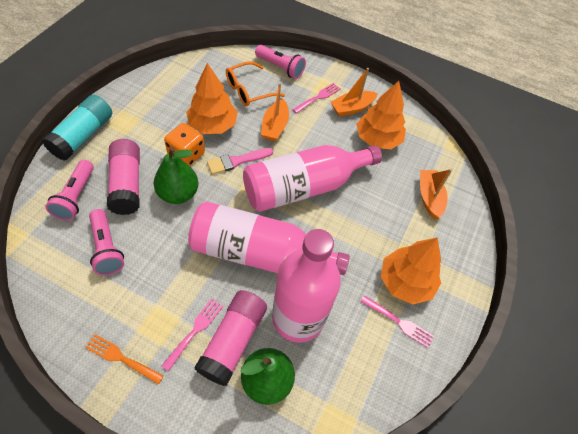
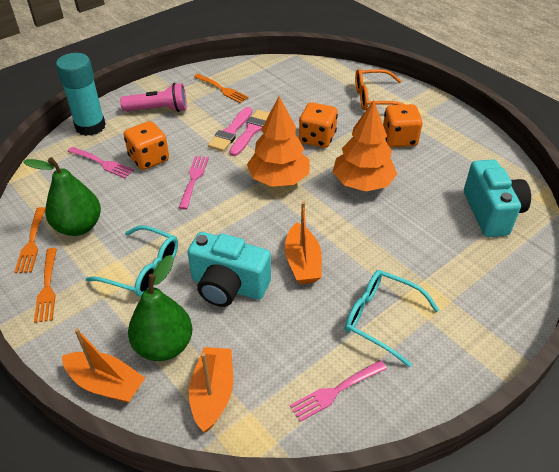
orange dice: [164,123,205,166] = 1 -> [124,121,169,170] [299,102,338,148] [383,104,423,147] = 3
orange fork: [85,334,164,385] = 1 -> [15,207,45,273] [34,248,57,323] [194,74,249,103] = 3
orange tree: [186,63,238,134] [356,81,406,149] [381,237,441,305] = 3 -> [247,97,310,187] [333,100,397,191] = 2
pink bottle: [188,201,350,275] [243,145,382,212] [272,229,341,343] = 3 -> none = 0
pink brush: [207,148,273,175] = 1 -> [208,107,252,152] [229,110,270,156] = 2
pink flashlight: [45,160,94,221] [89,209,124,275] [255,45,306,79] = 3 -> [120,83,187,112] = 1
pink glue stick: [107,139,140,215] [194,290,267,386] = 2 -> none = 0
turquoise camera: none = 0 -> [188,232,271,307] [464,159,531,237] = 2
turquoise glasses: none = 0 -> [85,225,178,297] [345,270,439,367] = 2

